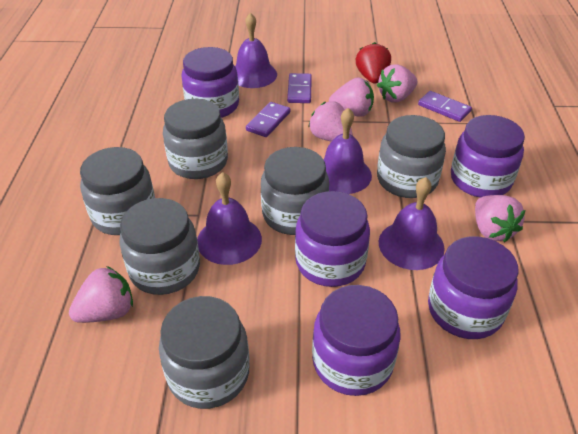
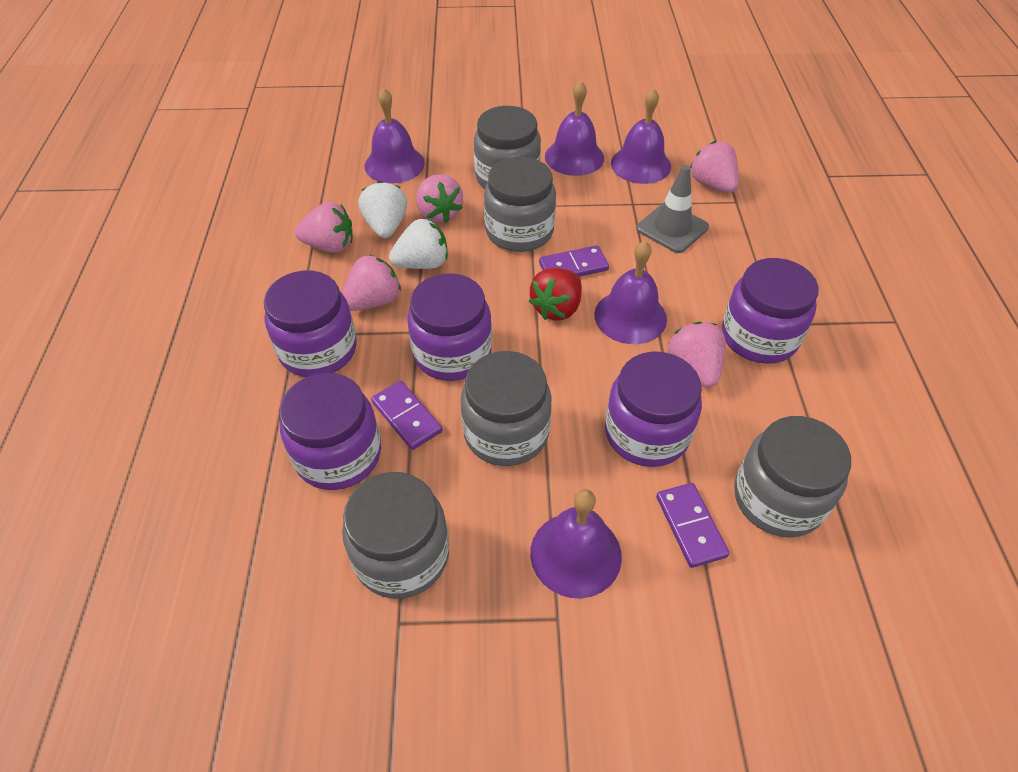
grey jar: [80,147,155,235] [119,198,200,295] [159,296,249,409] [163,99,228,179] [261,147,329,235] [377,115,446,198] = 6 -> [342,472,449,599] [461,351,552,466] [474,106,541,189] [484,157,556,252] [734,416,851,538] = 5
grey traffic cone: none = 0 -> [637,165,709,253] = 1
purple bell: [197,172,262,265] [235,13,277,88] [324,108,372,194] [379,177,445,270] = 4 -> [364,88,425,183] [530,489,622,598] [545,81,604,176] [594,241,667,344] [611,88,671,184] = 5
white strawberry: none = 0 -> [359,181,407,238] [389,218,448,269] = 2

